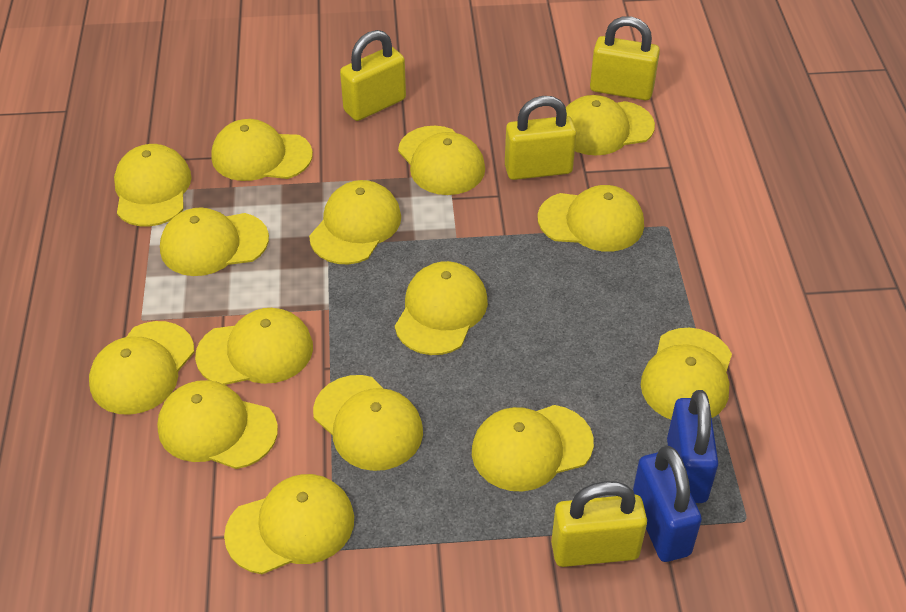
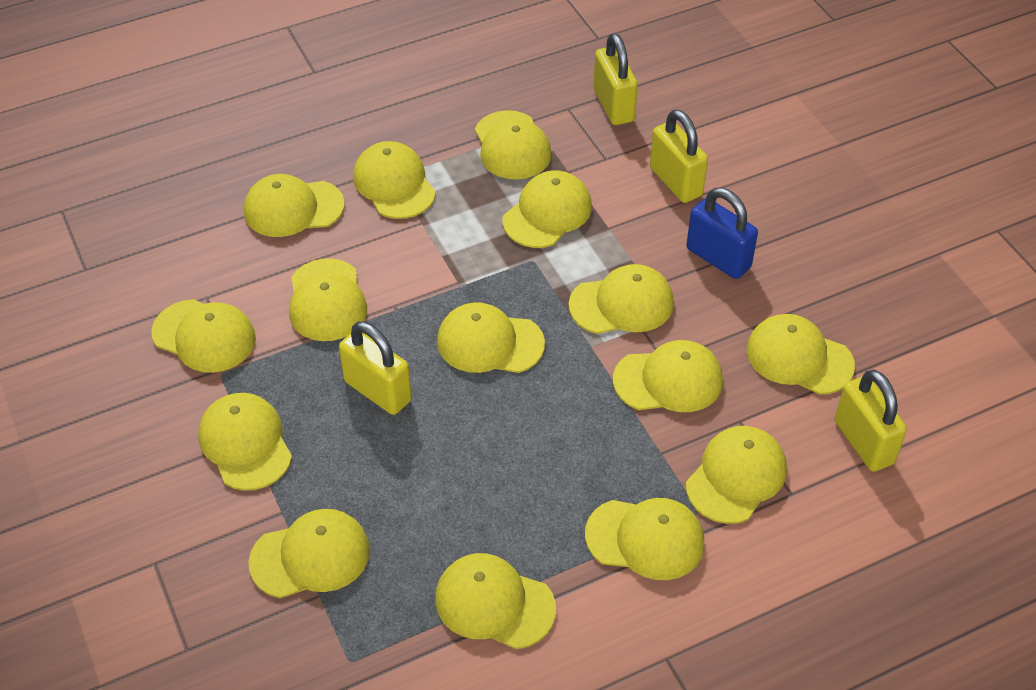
blue padlock: [633,446,702,562] [667,390,718,503] = 2 -> [686,188,758,279] = 1

